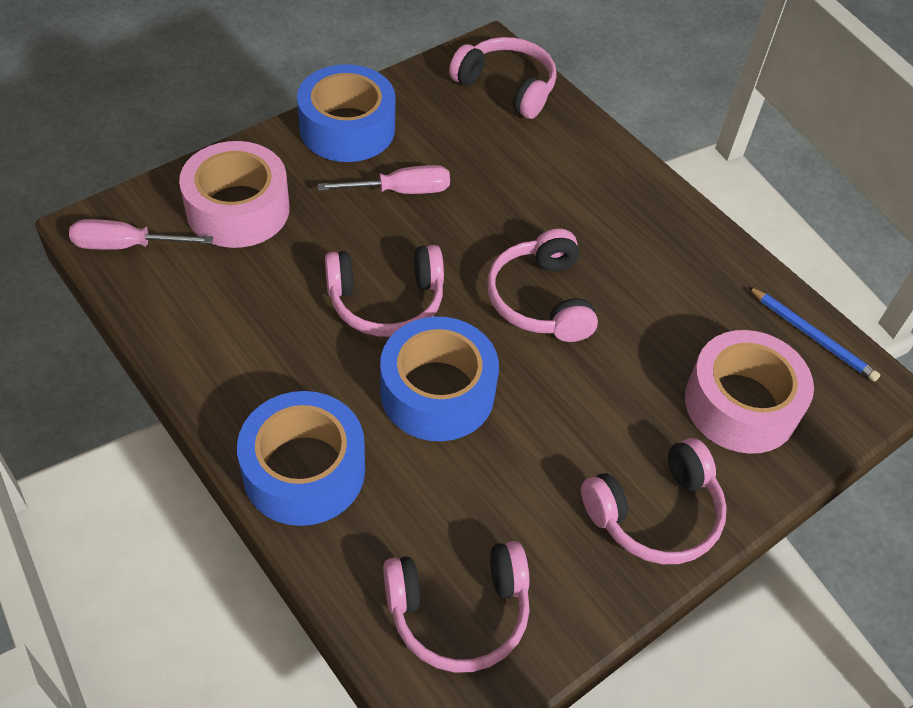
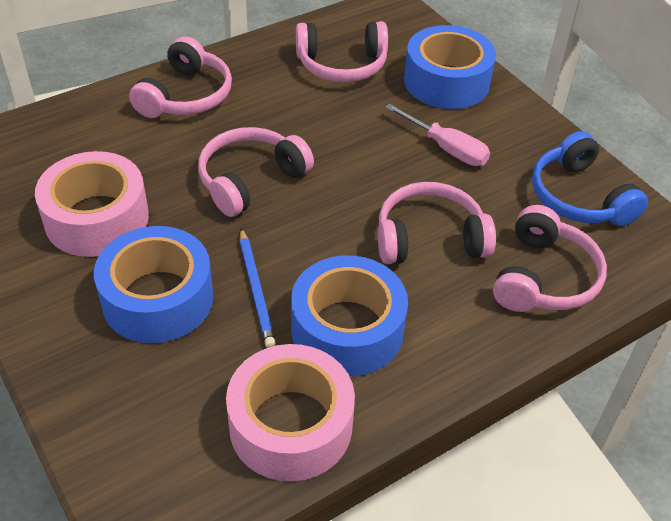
blue headphones: none = 0 -> [532,131,648,226] = 1
pink screwdriver: [69,219,213,250] [318,165,450,194] = 2 -> [385,103,490,166] = 1

